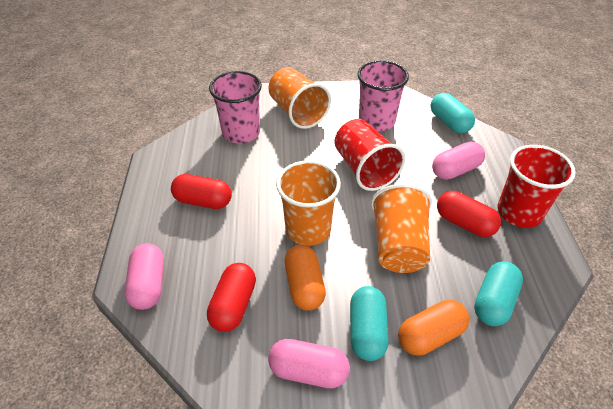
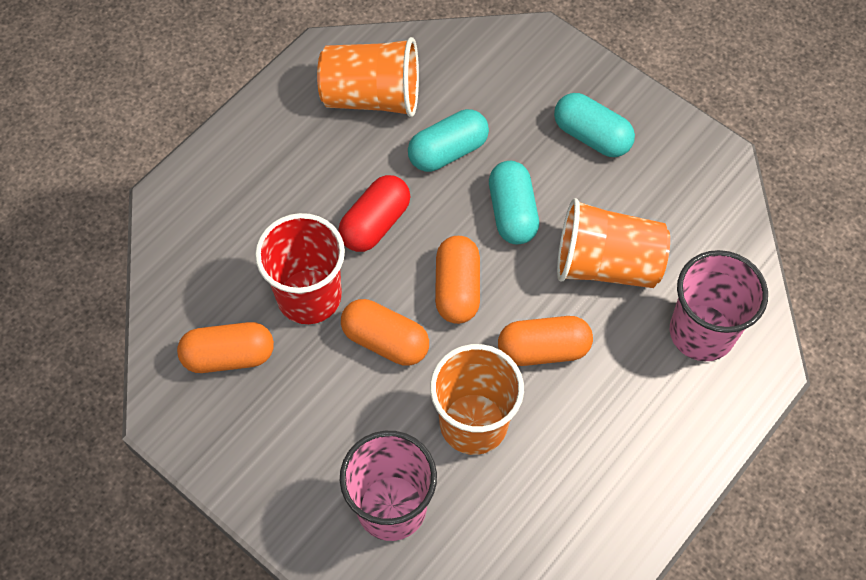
orange capsule: [285,244,326,311] [398,300,469,355] = 2 -> [177,322,274,373] [341,299,429,366] [435,236,480,324] [498,316,593,366] = 4
pink capsule: [125,243,164,310] [268,339,350,388] [432,142,485,180] = 3 -> none = 0
red capsule: [171,174,232,209] [207,263,256,332] [437,191,501,237] = 3 -> [338,175,411,252] = 1
red cup: [335,119,405,191] [498,145,576,228] = 2 -> [255,213,345,324] = 1

